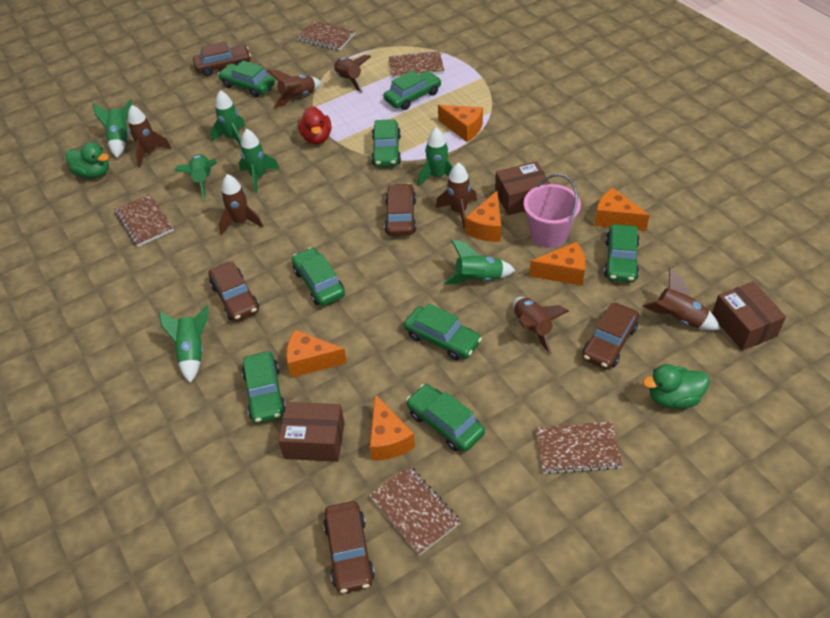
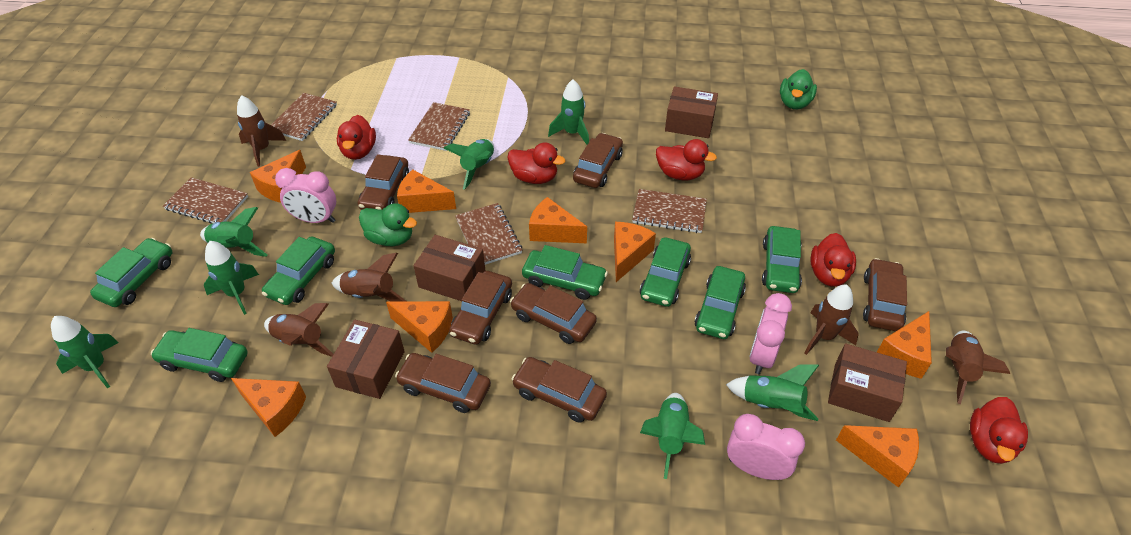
brown box: [278,402,345,462] [495,161,551,215] [712,281,786,351] = 3 -> [327,320,405,399] [414,235,486,301] [665,87,718,138] [828,343,907,422] = 4
brown car: [193,41,251,76] [209,261,259,321] [323,501,375,593] [384,183,416,236] [582,303,639,369] = 5 -> [358,154,409,210] [395,353,491,413] [449,271,512,345] [510,283,597,344] [512,357,607,423] [573,133,623,188] [863,258,907,331] = 7
brown rocket: [128,105,172,168] [219,174,263,235] [267,70,322,109] [334,55,371,93] [436,162,477,228] [513,297,569,354] [642,268,720,330] = 7 -> [237,95,286,167] [264,303,334,357] [332,253,406,301] [805,285,859,355] [946,331,1010,404] = 5
green car: [218,61,275,97] [242,351,286,423] [292,247,345,306] [371,119,401,167] [384,70,441,110] [404,304,482,360] [406,384,485,452] [604,224,640,283] = 8 -> [90,238,172,307] [151,328,248,382] [262,236,335,305] [522,245,608,300] [640,237,691,307] [695,266,746,339] [762,226,802,293] = 7
orange cheese: [286,330,347,378] [370,394,415,461] [438,105,483,142] [465,191,501,242] [529,242,586,286] [594,188,650,231] = 6 -> [231,378,306,437] [250,150,306,203] [386,301,453,353] [397,169,456,213] [529,197,587,243] [614,222,656,282] [836,425,919,488] [877,311,932,379] = 8
pink bucket: [524,174,581,248] = 1 -> none = 0
pink clock: none = 0 -> [275,168,336,223] [727,414,805,480] [749,293,792,374] = 3
red duck: [298,106,331,144] = 1 -> [337,115,376,160] [507,143,565,184] [656,139,717,180] [810,233,856,286] [970,397,1028,464] = 5

